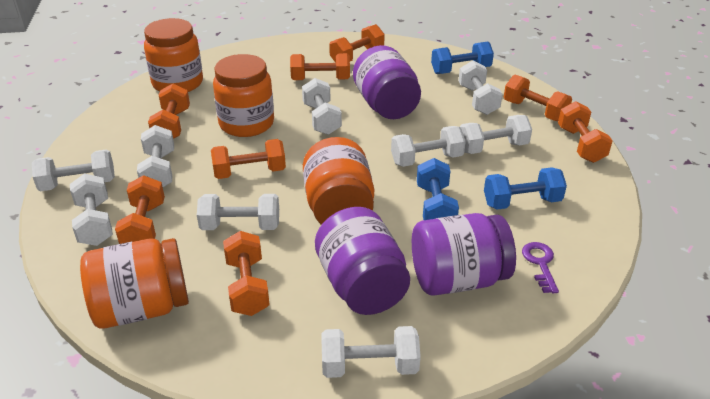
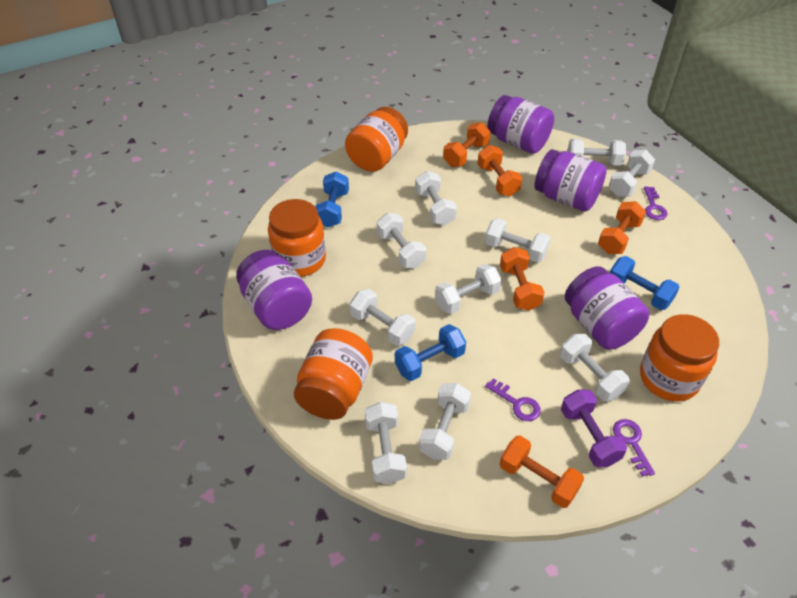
orange dumbbell: [115,175,165,244] [148,84,190,139] [211,139,286,179] [223,231,270,316] [290,53,350,80] [329,24,385,63] [504,75,572,121] [558,101,613,163] = 8 -> [443,122,491,167] [477,145,522,196] [500,247,545,311] [500,435,584,508] [598,201,646,254] = 5
purple dumbbell: none = 0 -> [561,389,627,467] = 1
purple jar: [315,207,410,315] [353,45,421,119] [412,213,516,296] = 3 -> [236,250,312,330] [487,95,554,154] [534,149,607,212] [565,266,649,349] = 4
purple key: [522,242,559,293] = 1 -> [485,378,541,421] [613,419,655,477] [644,186,667,220] = 3
white dumbbell: [32,149,115,191] [70,173,113,246] [137,125,174,187] [197,194,279,230] [302,78,342,135] [322,326,421,378] [391,126,466,167] [458,61,503,115] [460,115,532,154] = 9 -> [350,289,416,346] [365,402,407,484] [377,213,426,268] [415,171,457,225] [419,383,471,460] [435,264,502,314] [485,218,551,263] [560,333,630,402] [568,139,626,166] [609,149,655,197] = 10

